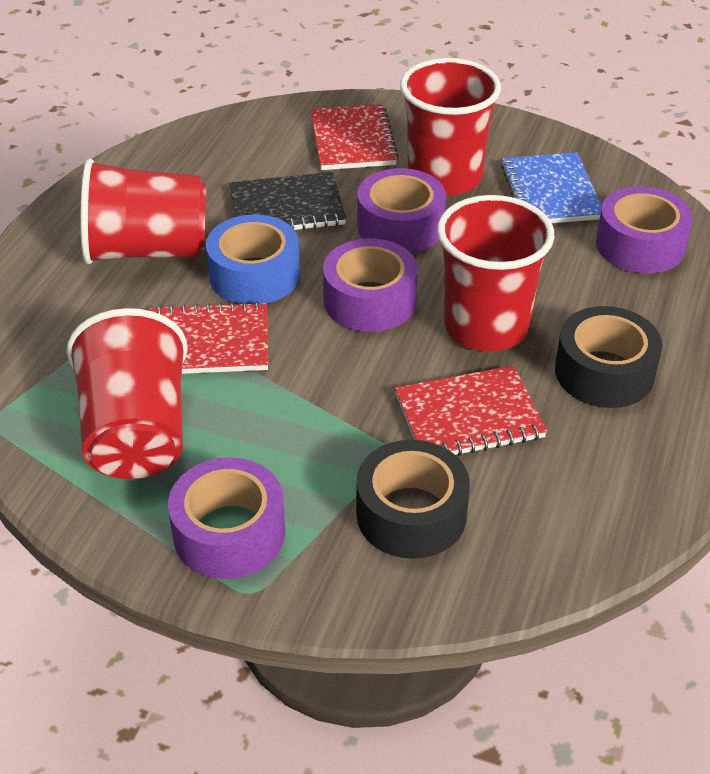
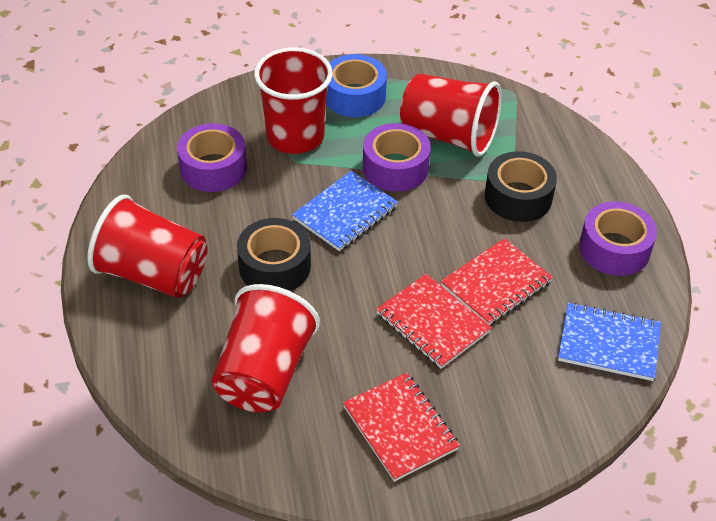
black notebook: [230,172,346,230] = 1 -> none = 0
blue notebook: [501,152,602,223] = 1 -> [292,171,398,251] [558,303,661,381] = 2
purple tape: [168,457,285,579] [323,238,418,332] [357,168,446,253] [596,186,693,273] = 4 -> [177,123,247,192] [363,123,431,192] [579,202,657,276] = 3

